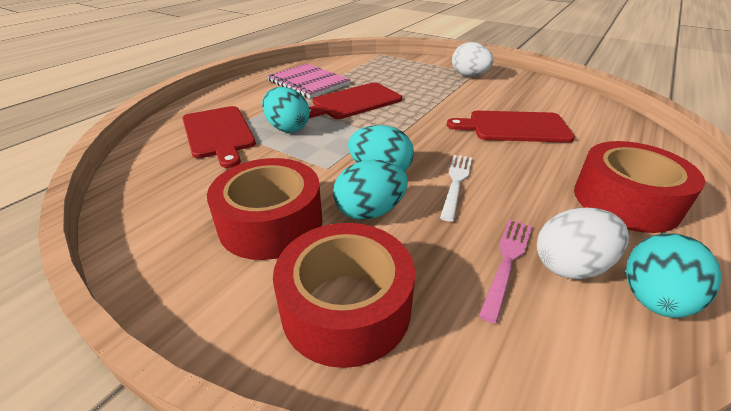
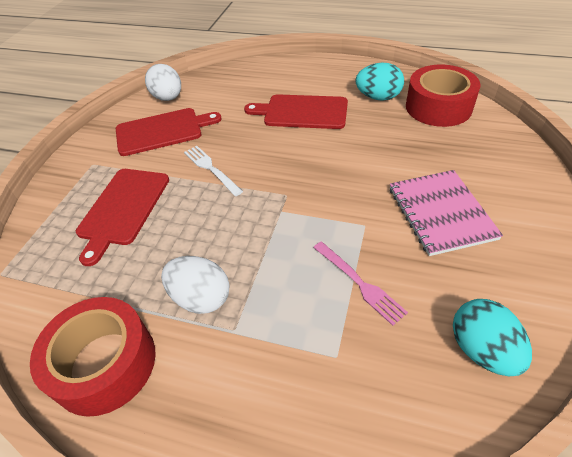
red tape: [207,158,323,260] [273,223,415,368] [574,141,705,233] = 3 -> [30,297,156,417] [406,65,480,127] = 2
turquoise egg: [262,87,310,133] [333,160,408,220] [348,125,414,172] [626,233,721,318] = 4 -> [356,62,404,101] [453,299,532,376] = 2

